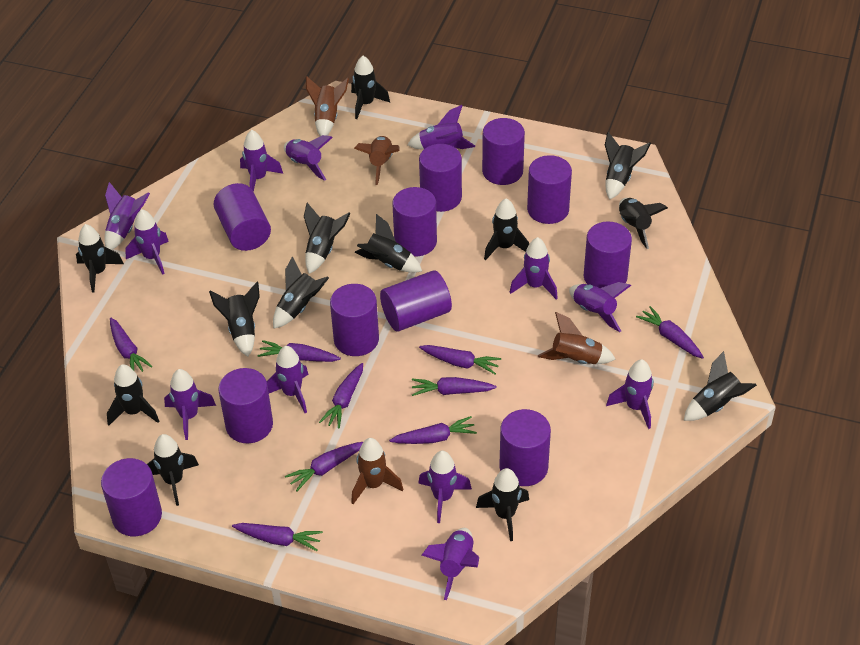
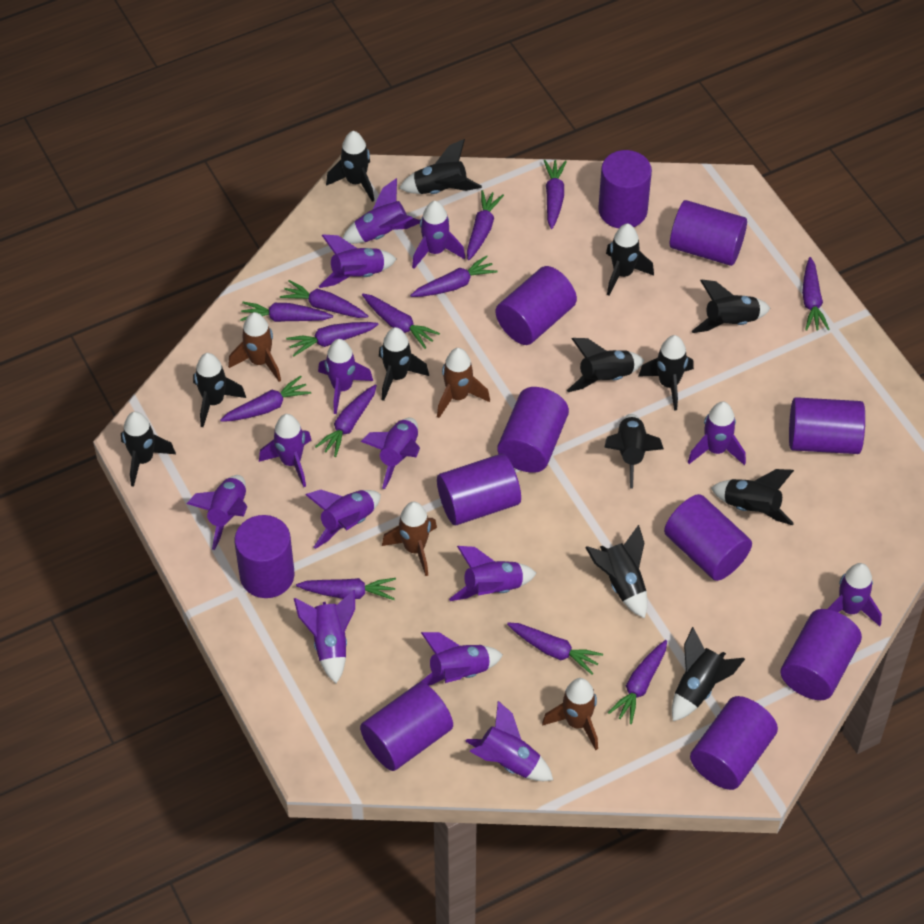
purple carrot: [110,318,153,372] [232,523,323,551] [258,340,341,362] [285,442,363,491] [319,363,363,429] [389,416,477,444] [412,377,497,396] [419,345,501,374] [636,306,704,359] = 9 -> [220,376,311,422] [240,302,333,322] [280,280,368,318] [286,322,379,357] [296,578,396,600] [315,385,377,457] [362,294,440,349] [410,255,498,297] [467,190,504,260] [507,623,603,675] [544,160,567,229] [608,640,667,724] [802,257,830,331] = 13
purple rocket: [104,182,150,250] [125,209,169,275] [164,369,216,440] [240,130,283,192] [267,346,309,413] [284,135,333,181] [408,105,475,150] [418,451,472,523] [422,528,479,600] [510,237,558,299] [569,282,631,332] [606,359,654,429] = 12 -> [186,475,247,550] [259,414,312,487] [294,590,355,683] [305,490,381,549] [318,339,373,414] [319,234,396,288] [343,178,420,244] [361,418,420,489] [412,201,465,269] [419,632,503,686] [449,546,537,601] [465,701,553,781] [688,401,746,465] [828,563,882,626] = 14

